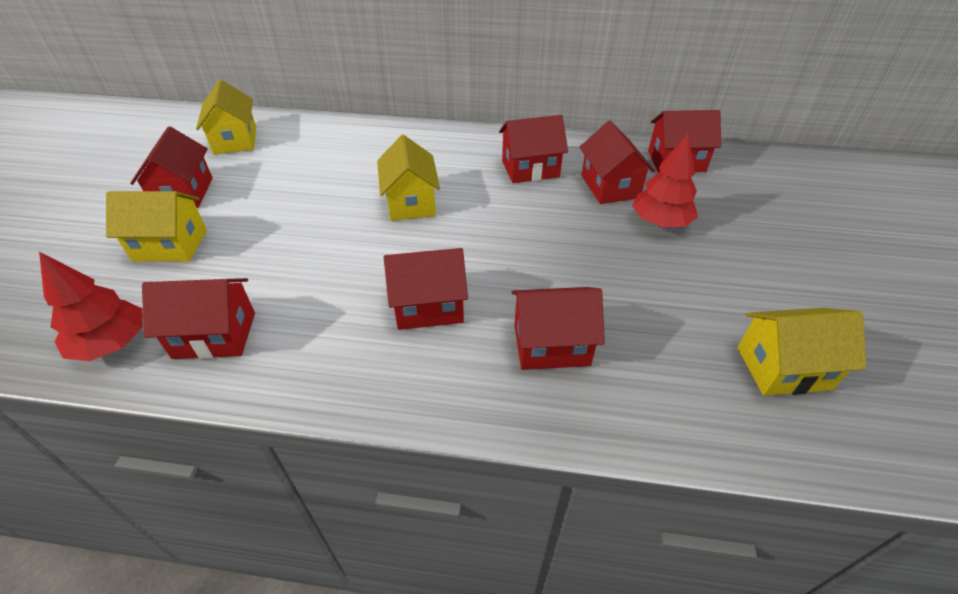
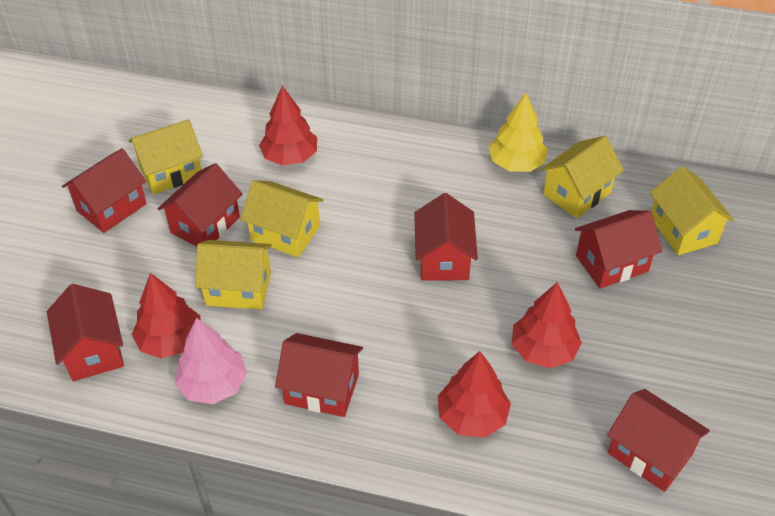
pink tree: none = 0 -> [175,318,247,404] = 1
red tree: [39,252,143,361] [632,133,698,227] = 2 -> [132,273,201,359] [259,86,317,166] [438,351,511,438] [512,282,582,368] = 4
yellow house: [106,191,207,261] [196,80,256,154] [377,135,440,221] [737,308,867,396] = 4 -> [129,119,203,194] [195,240,272,310] [240,180,324,257] [541,136,624,218] [650,166,734,255] = 5
yellow tree: none = 0 -> [488,93,548,172] = 1

